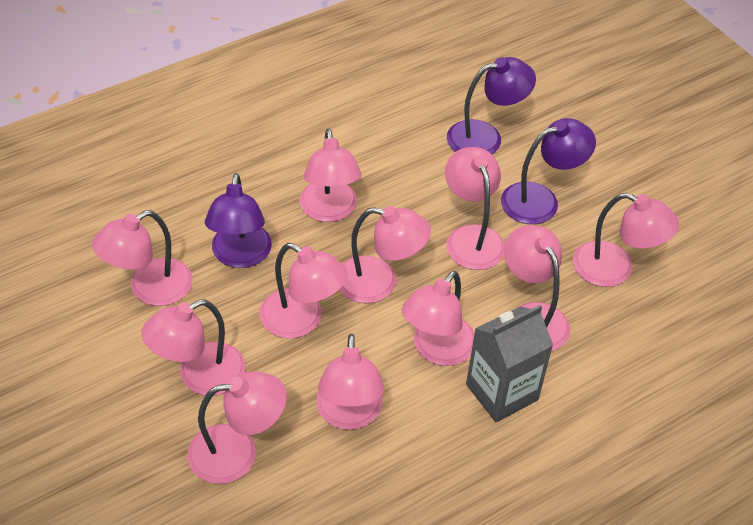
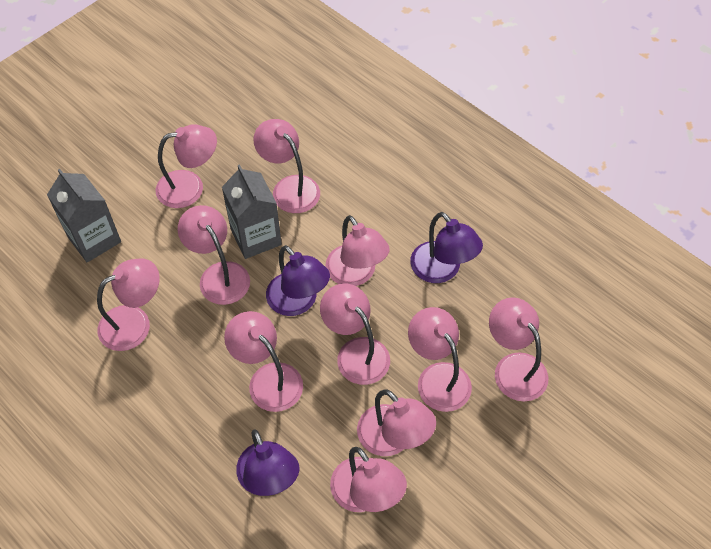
grey carton: [466,305,553,422] = 1 -> [47,169,121,262] [222,164,282,259] = 2

